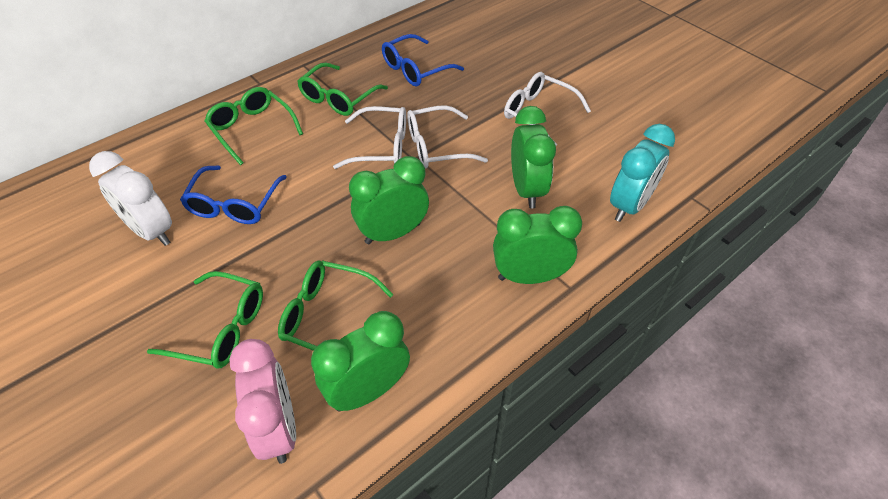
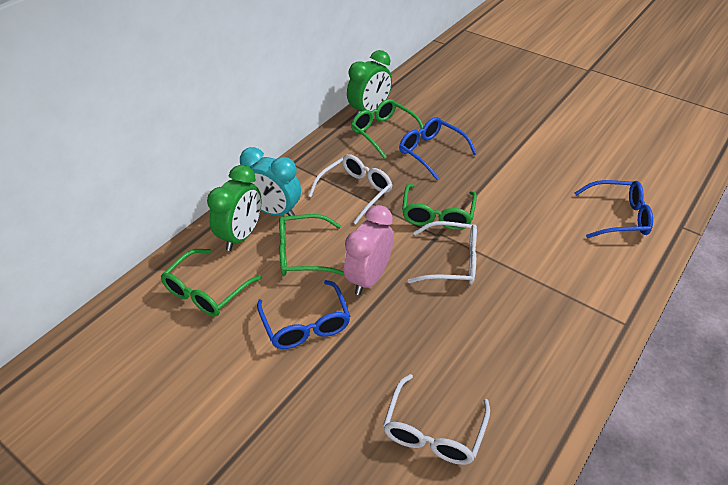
blue glasses: [180,165,287,224] [382,34,464,86] = 2 -> [257,280,350,349] [399,117,477,180] [574,180,653,238] = 3
green clock: [311,311,410,411] [349,156,429,244] [493,206,582,284] [511,106,556,208] = 4 -> [207,165,262,251] [347,50,392,115] = 2
white clock: [89,151,172,246] = 1 -> none = 0

